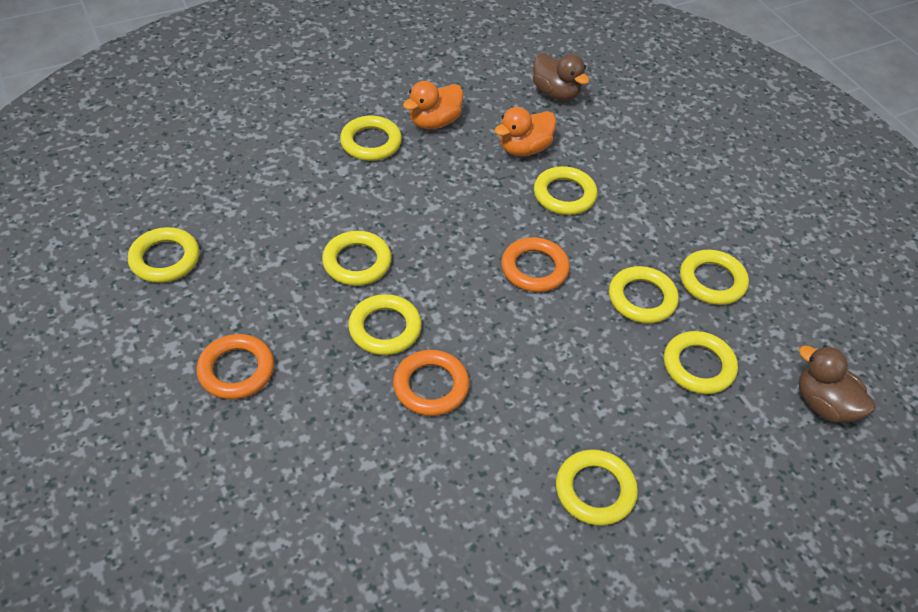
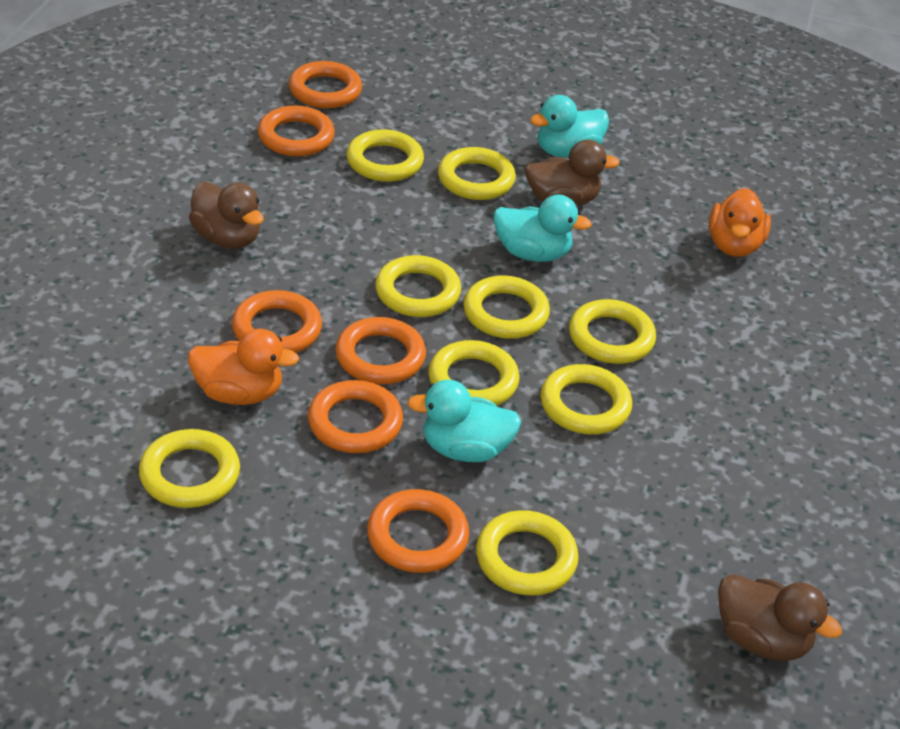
brown duck: [533,53,589,101] [799,346,875,423] = 2 -> [189,182,264,249] [525,140,620,206] [718,574,842,660] = 3
orange ring: [197,334,274,399] [393,350,470,416] [501,237,570,292] = 3 -> [232,290,322,353] [258,105,335,156] [289,61,362,108] [308,380,403,453] [335,317,426,384] [367,489,469,573] = 6
turquoise duck: none = 0 -> [407,380,521,462] [494,195,592,262] [530,95,609,158] = 3

